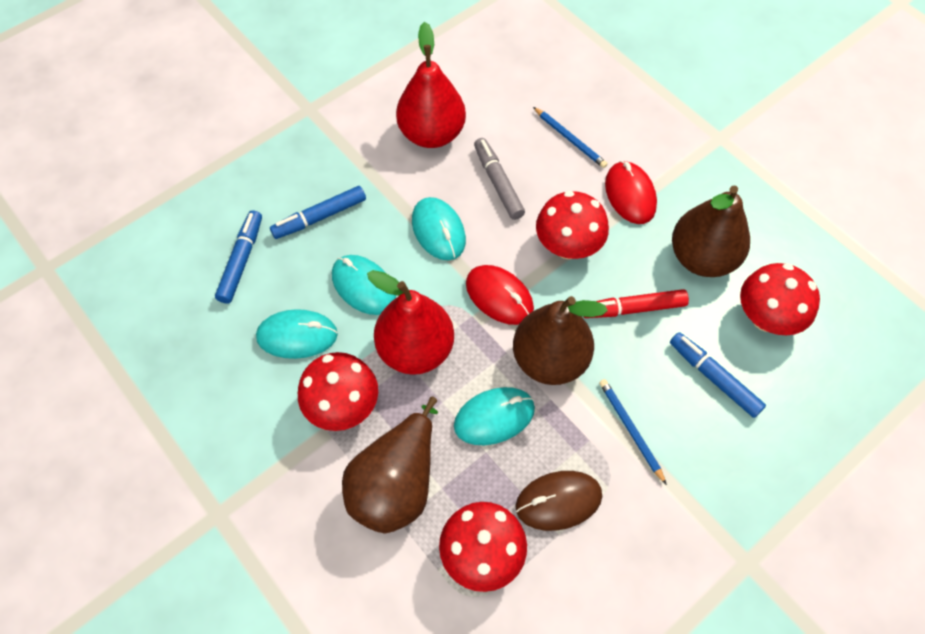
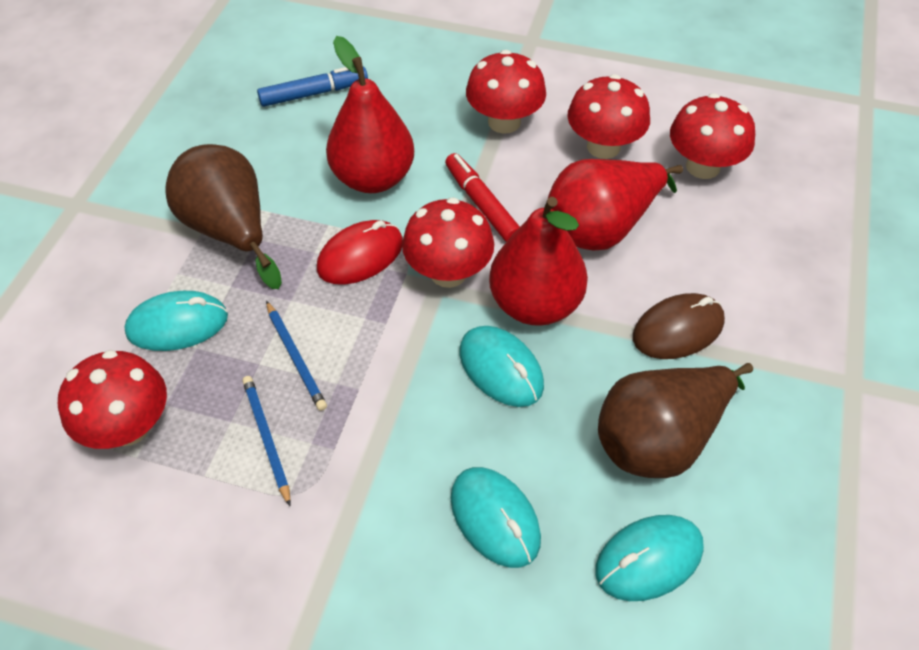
blue marker: [215,210,262,304] [270,186,366,239] [670,332,766,418] = 3 -> [257,67,368,107] = 1
brown pear: [342,397,438,533] [513,296,608,385] [672,185,750,277] = 3 -> [165,144,282,289] [598,363,753,478] = 2
grey marker: [474,138,525,220] = 1 -> none = 0
red mouse: [466,265,534,325] [605,161,657,224] = 2 -> [317,220,403,285] = 1
red mushroom: [298,352,378,431] [439,502,527,592] [536,191,609,259] [740,263,820,335] = 4 -> [58,350,167,449] [402,197,494,288] [466,50,546,134] [567,74,650,159] [670,93,755,179] = 5
red pear: [367,270,454,375] [396,22,466,148] = 2 -> [326,36,414,193] [489,197,588,326] [548,159,683,251] = 3

